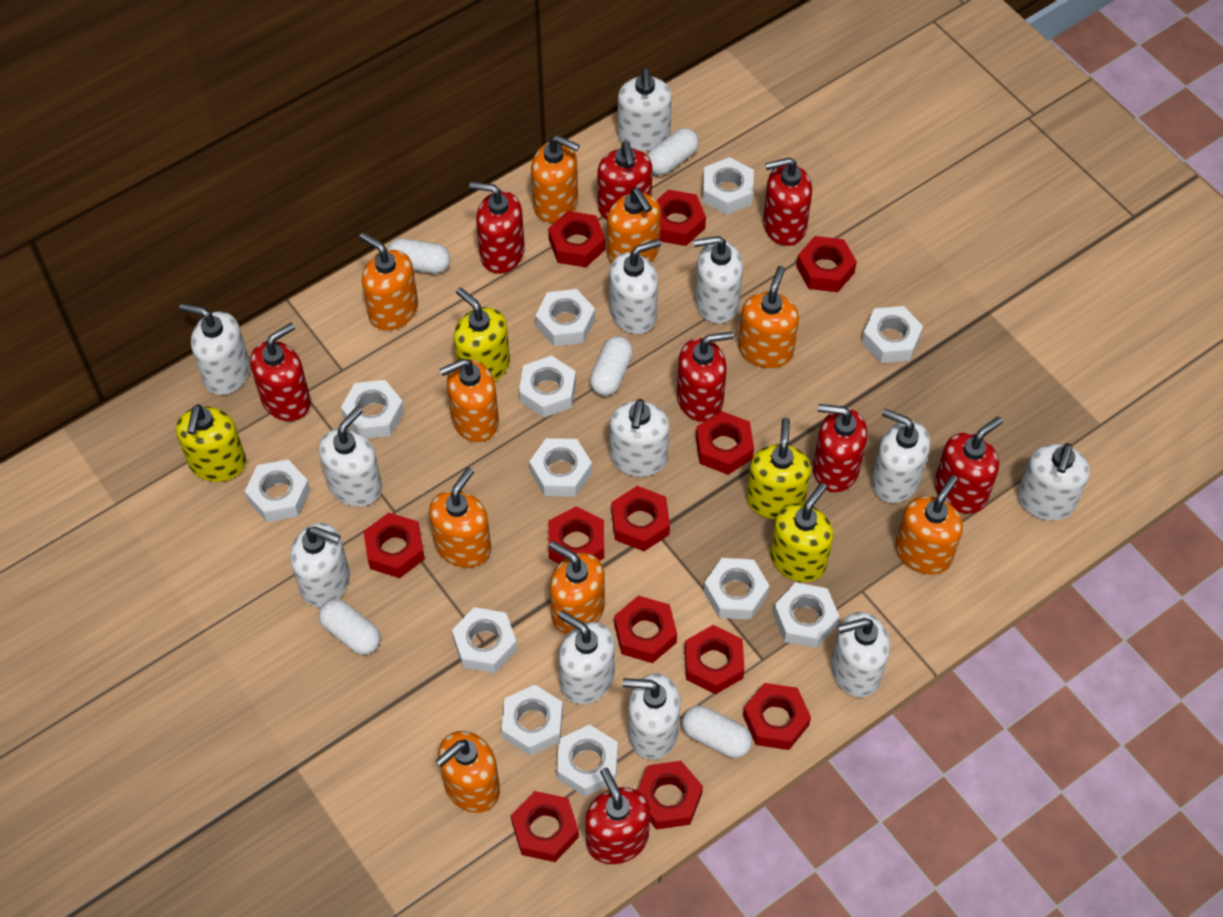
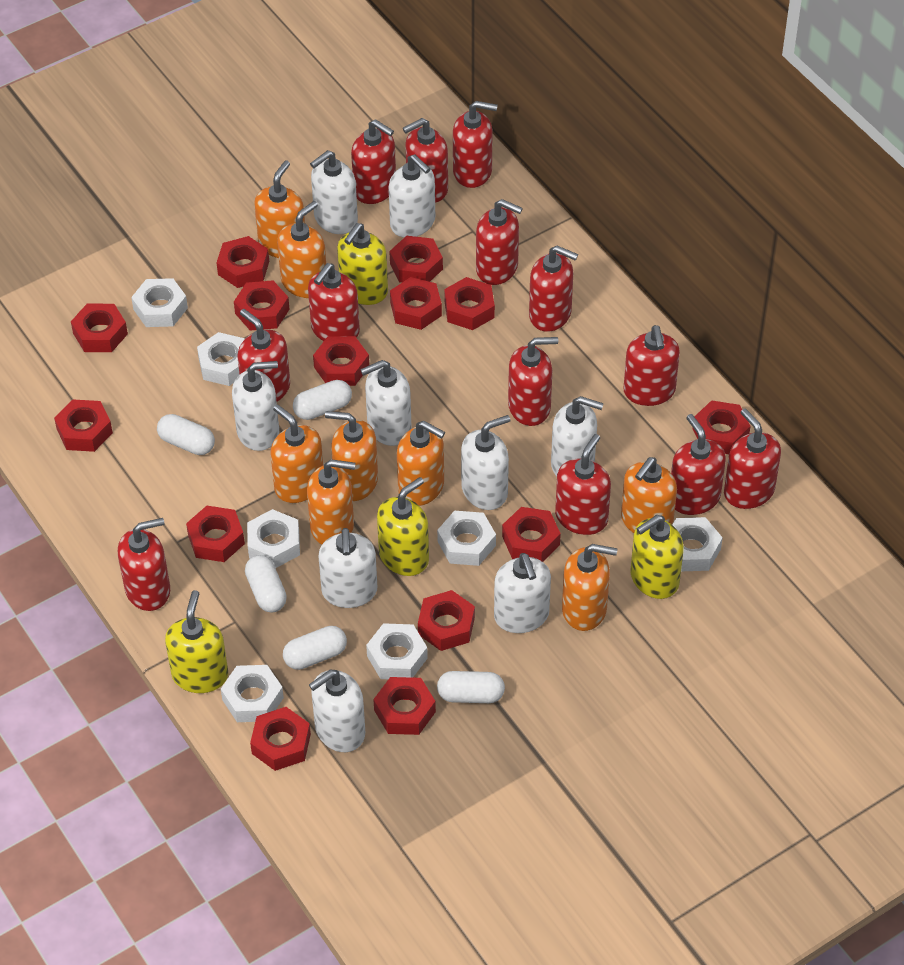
orange soap dispenser: [359,232,418,330] [429,467,491,568] [435,731,500,813] [439,358,499,442] [531,135,580,223] [549,541,605,634] [607,188,661,263] [738,266,799,368] [895,475,963,575] = 9 -> [254,160,305,258] [271,404,323,503] [277,201,326,298] [307,459,355,545] [325,411,378,501] [397,421,445,506] [562,544,617,631] [621,457,677,533] = 8
red nut: [363,513,425,578] [511,791,579,862] [548,211,606,267] [548,506,604,564] [612,486,670,551] [614,596,677,663] [637,761,703,830] [657,190,706,246] [685,625,745,695] [696,411,754,475] [743,683,811,750] [796,236,857,292] = 12 -> [54,399,113,452] [71,304,128,352] [186,506,245,562] [217,236,269,288] [234,280,289,331] [250,707,311,771] [313,336,369,386] [373,677,436,735] [389,236,443,283] [390,277,442,330] [418,590,475,651] [444,277,495,330] [502,507,561,562] [693,400,751,454] = 14
red soap dispenser: [250,323,311,421] [469,182,525,274] [585,767,650,864] [598,141,652,220] [677,331,734,422] [763,157,812,246] [813,404,867,492] [934,417,1003,514] = 8 -> [118,518,170,611] [238,309,290,402] [308,263,360,341] [351,119,396,204] [403,118,448,203] [453,101,498,188] [476,199,523,285] [508,337,558,426] [529,246,578,332] [555,434,611,535] [624,325,680,406] [671,414,726,515] [724,408,781,509] = 13
white nut: [245,460,310,522] [341,380,404,438] [452,607,517,673] [501,685,563,756] [519,355,576,418] [529,438,592,497] [535,289,595,346] [557,724,618,797] [702,157,754,215] [704,558,770,620] [773,582,839,648] [861,306,923,363] = 12 -> [131,278,188,327] [197,332,245,386] [221,665,284,722] [247,509,300,568] [366,623,428,679] [437,511,496,566] [672,517,723,571] = 7
white soap dispenser: [179,303,250,395] [290,523,350,608] [319,406,382,507] [558,611,615,704] [609,239,661,334] [610,399,669,477] [618,68,672,151] [623,673,681,760] [693,236,743,324] [831,612,890,697] [872,409,930,503] [1017,443,1090,521] = 12 -> [232,361,279,451] [309,669,365,752] [310,150,358,234] [318,528,377,608] [360,360,412,446] [389,154,435,238] [461,415,510,510] [494,553,551,633] [551,396,604,476] = 9

